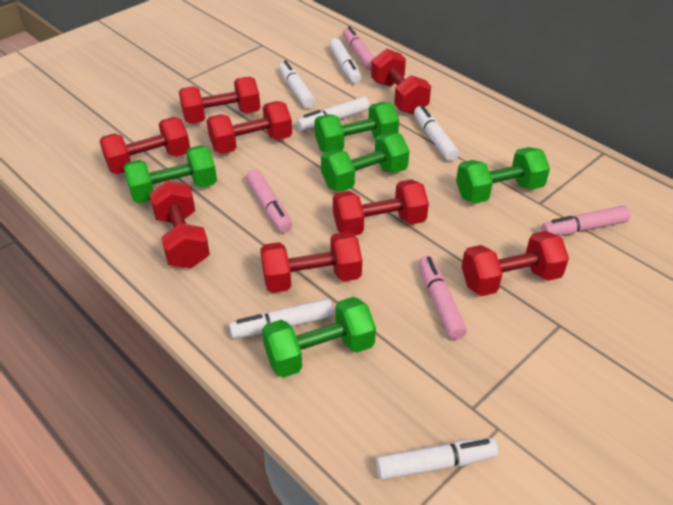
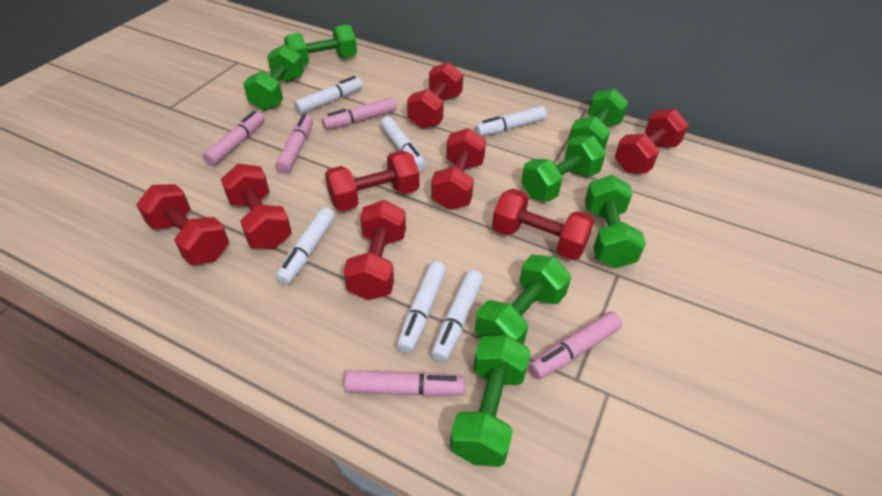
green dumbbell: [124,145,217,203] [262,297,376,378] [314,102,399,152] [321,132,409,192] [456,147,550,204] = 5 -> [243,44,304,111] [284,24,357,66] [450,335,531,467] [475,255,571,344] [521,136,606,202] [568,88,628,149] [585,175,646,268] = 7
pink marker: [246,169,292,233] [343,26,375,70] [419,255,467,340] [541,206,631,236] = 4 -> [203,111,265,166] [275,114,313,174] [322,97,397,130] [344,370,465,397] [529,311,623,379] = 5

